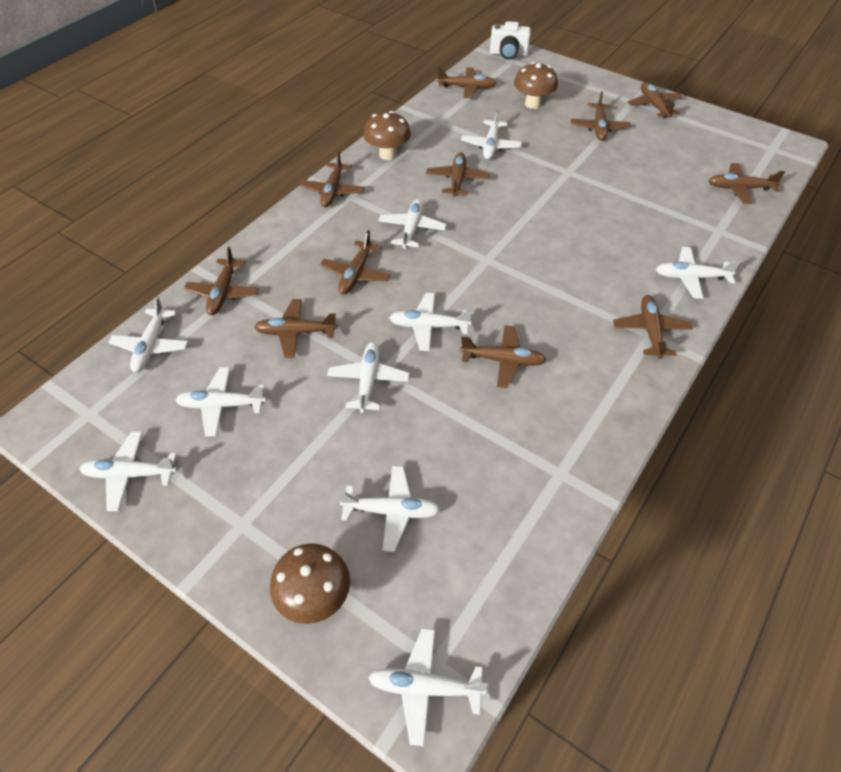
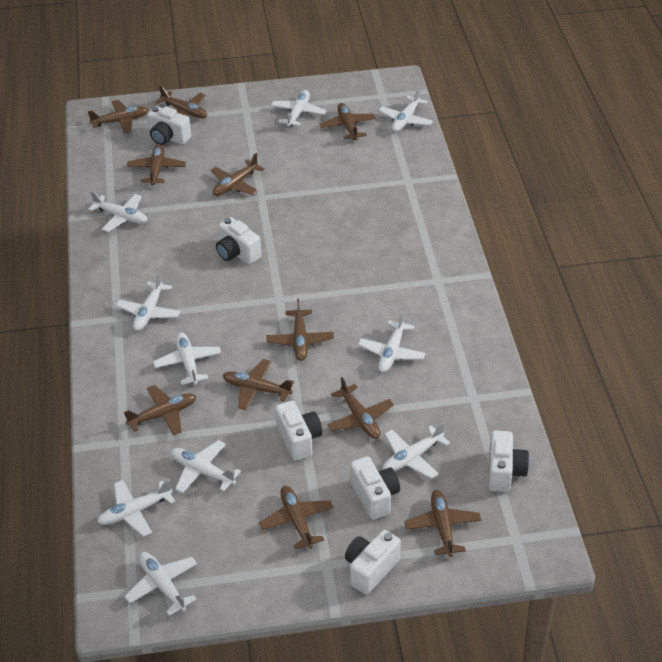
brown mushroom: [270,543,350,624] [363,111,411,160] [514,62,558,109] = 3 -> none = 0
white camera: [490,21,531,60] = 1 -> [147,106,191,145] [216,217,261,264] [275,401,322,461] [345,530,401,595] [350,456,400,520] [488,430,529,492] = 6

